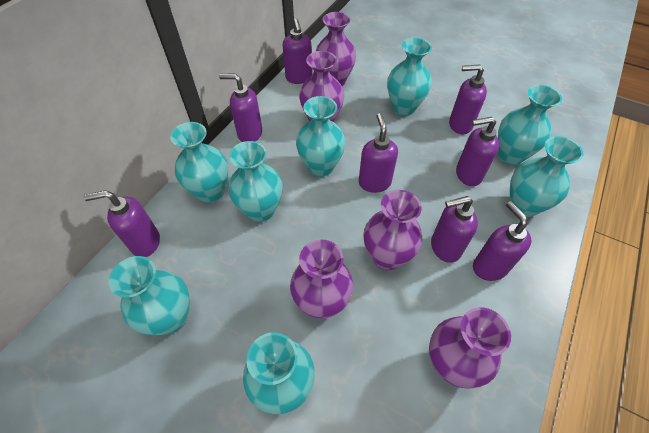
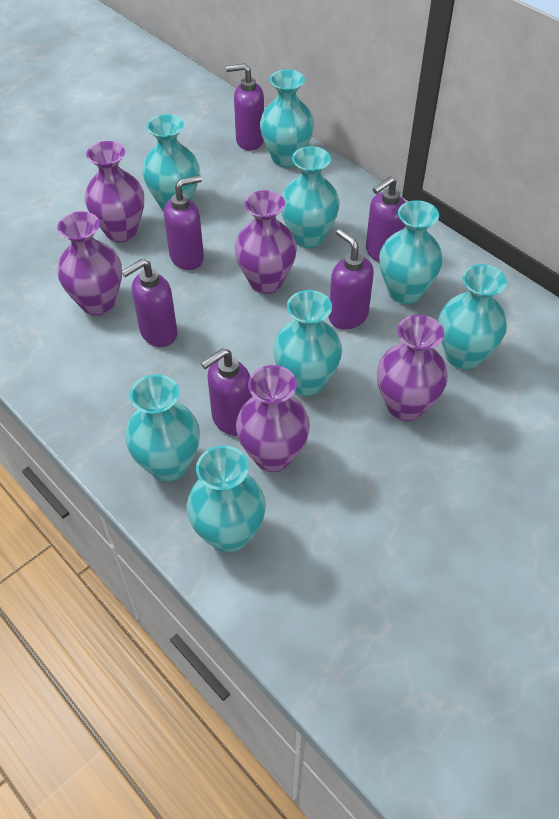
purple soap dispenser: [84,190,160,257] [219,74,262,142] [283,19,312,84] [359,113,398,193] [431,196,478,263] [449,65,487,134] [456,117,499,186] [473,201,531,281] = 8 -> [121,259,177,347] [164,175,204,270] [201,348,252,436] [226,63,264,151] [329,229,374,329] [366,177,406,262] = 6

